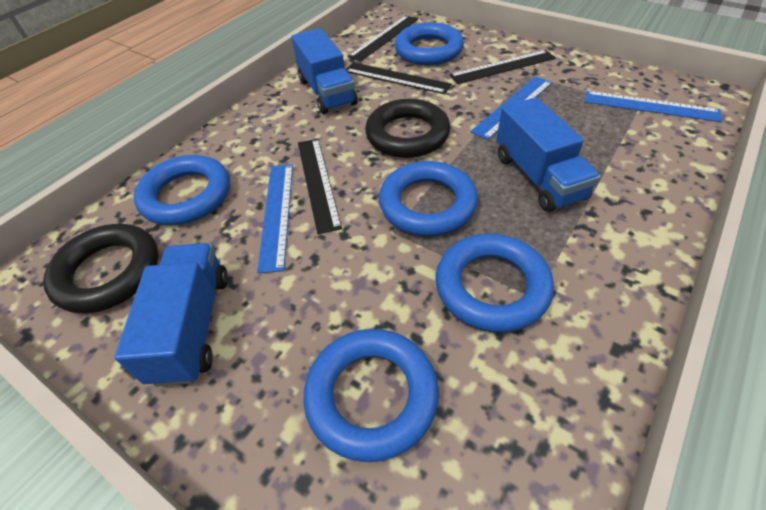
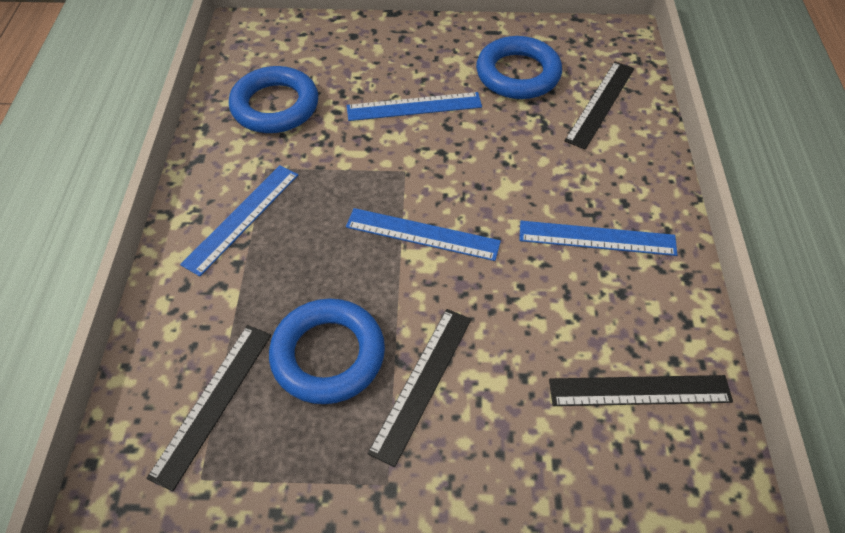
black ring: [43,224,159,313] [365,99,450,158] = 2 -> none = 0
blue ring: [134,155,230,225] [303,329,439,462] [379,161,478,236] [395,23,464,66] [436,234,554,333] = 5 -> [229,66,318,133] [269,299,385,404] [476,36,562,99] = 3
blue ruler: [257,165,293,273] [470,76,552,140] [585,91,722,122] = 3 -> [180,165,298,276] [346,208,501,261] [347,92,482,121] [519,221,677,256] = 4
blue truck: [114,243,228,386] [291,28,358,114] [496,97,601,212] = 3 -> none = 0

